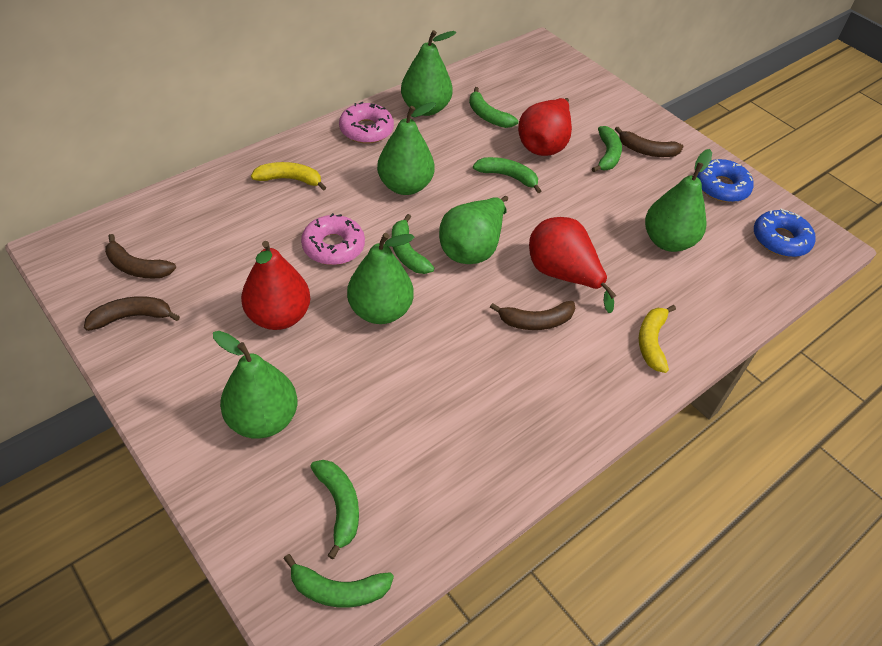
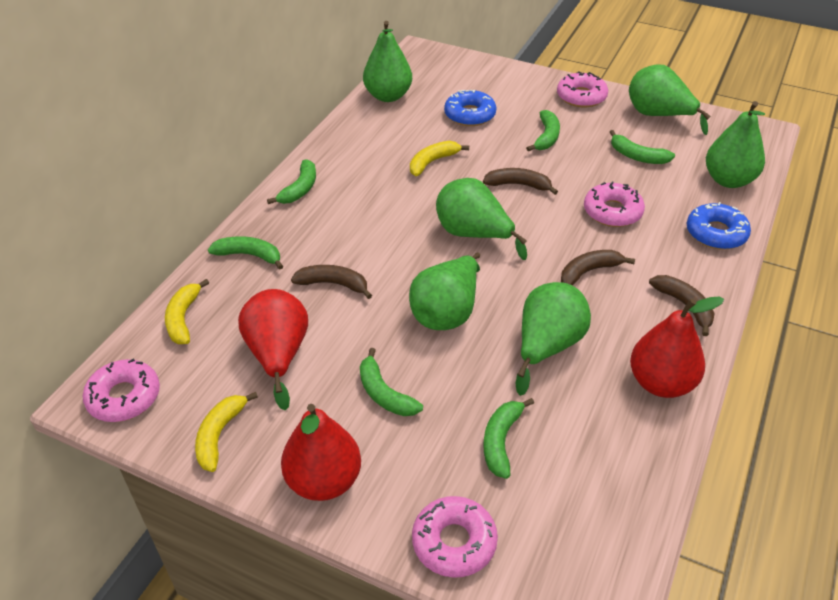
pink donut: [301,213,365,265] [339,102,394,144] = 2 -> [83,359,160,422] [412,496,498,578] [557,71,608,107] [584,181,645,227] = 4
yellow banana: [251,162,327,191] [639,305,676,373] = 2 -> [165,279,209,344] [195,392,258,472] [410,141,469,176] = 3

